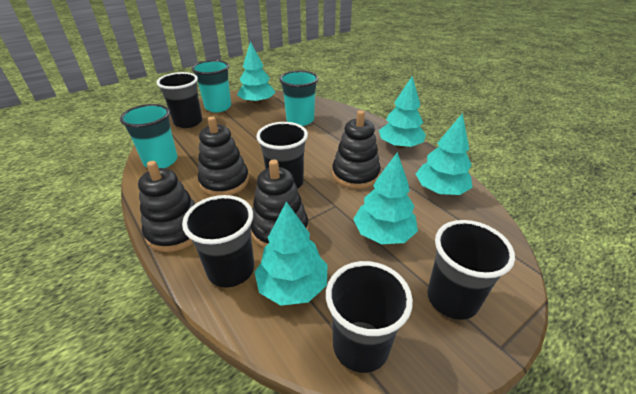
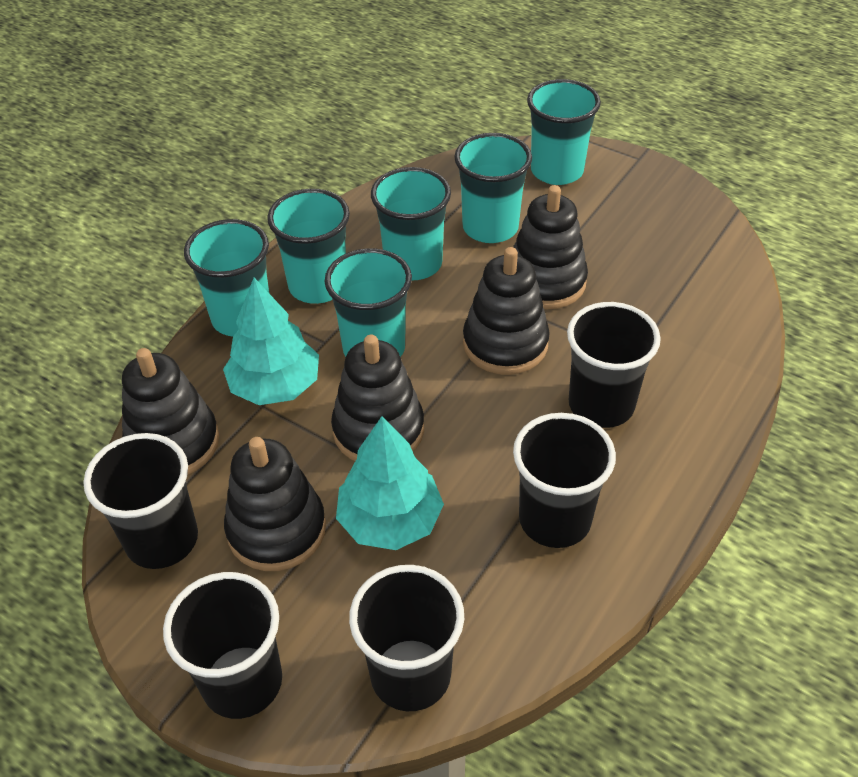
black stacking toy: [138,161,195,252] [198,116,249,196] [251,159,308,248] [332,110,381,189] = 4 -> [122,348,219,475] [224,437,326,571] [331,335,424,461] [463,247,550,375] [513,185,588,309] = 5
turquoise cup: [120,104,178,168] [192,60,231,112] [279,71,318,126] = 3 -> [184,219,269,337] [267,189,350,304] [324,248,412,357] [371,167,451,280] [454,133,532,243] [527,79,601,185] = 6
turquoise tree: [237,41,276,104] [255,201,328,306] [353,152,418,244] [379,76,426,148] [416,113,473,195] = 5 -> [223,278,319,405] [336,416,444,550] = 2

